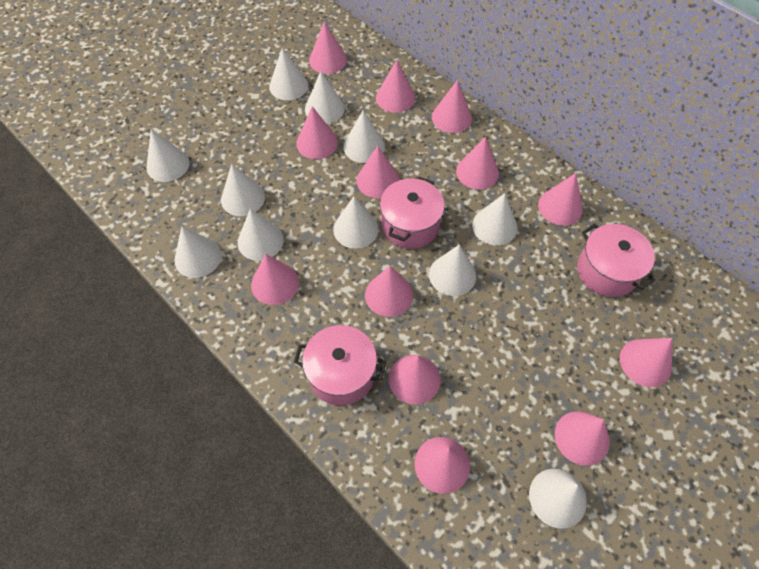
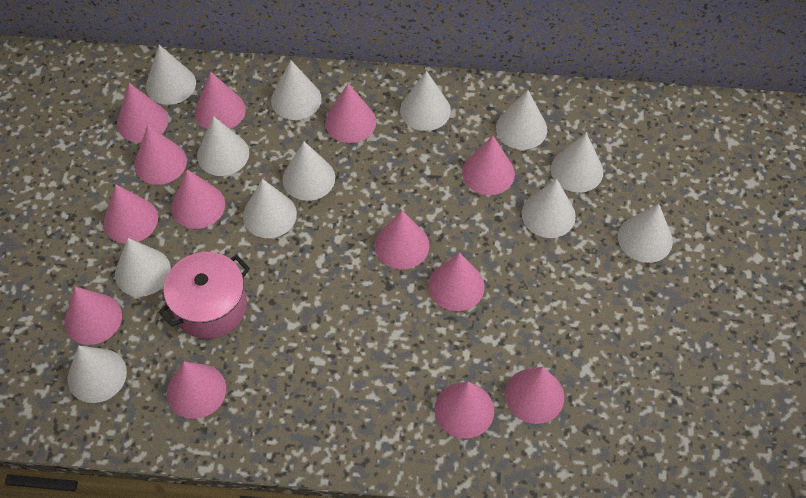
pink pot: [294,325,386,405] [380,177,445,249] [577,223,655,297] = 3 -> [159,252,250,339] = 1
white cone: [147,129,190,182] [174,226,221,278] [221,164,265,216] [238,209,284,261] [269,48,308,100] [305,71,345,124] [333,196,379,248] [343,110,385,163] [429,245,476,296] [472,193,518,245] [529,469,587,529] = 11 -> [67,346,127,403] [115,238,171,297] [146,45,196,105] [197,116,249,176] [243,179,297,238] [271,60,322,120] [283,141,335,201] [400,71,451,131] [496,90,547,150] [522,179,576,238] [551,133,603,193] [618,204,673,263] = 12

